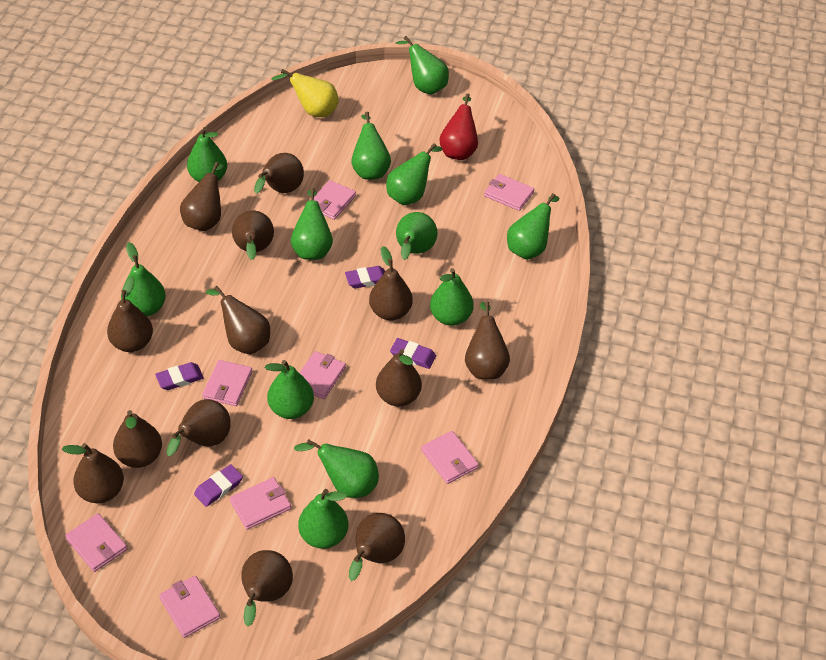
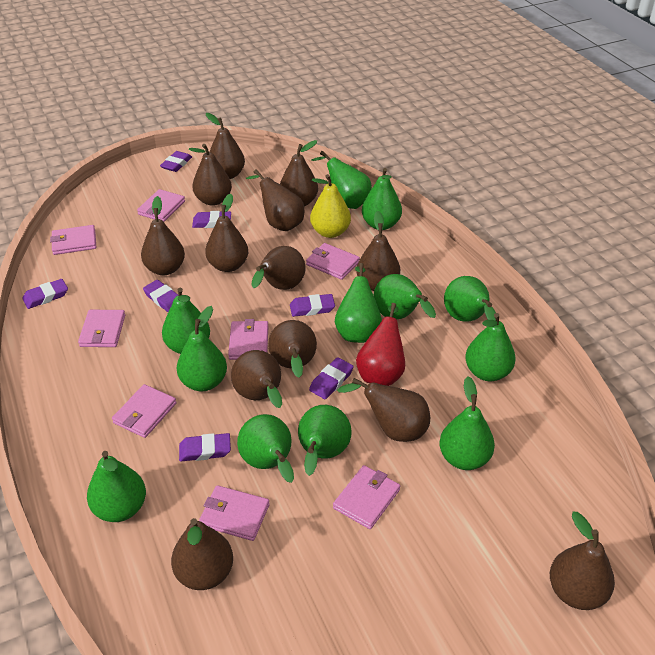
purple eraser: [155,362,204,390] [194,464,243,507] [345,266,385,288] [390,338,436,369] = 4 -> [22,279,68,309] [143,280,178,312] [160,151,192,172] [179,433,231,461] [192,211,231,228] [290,294,335,317] [309,357,354,399] = 7

